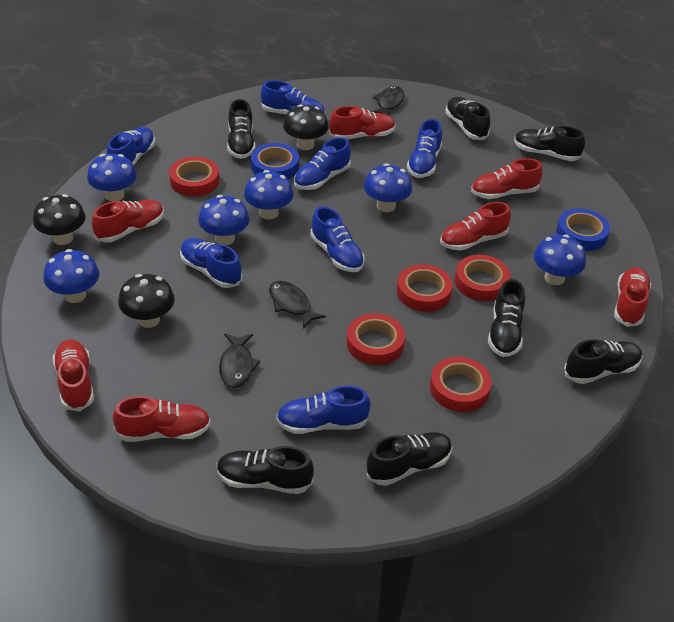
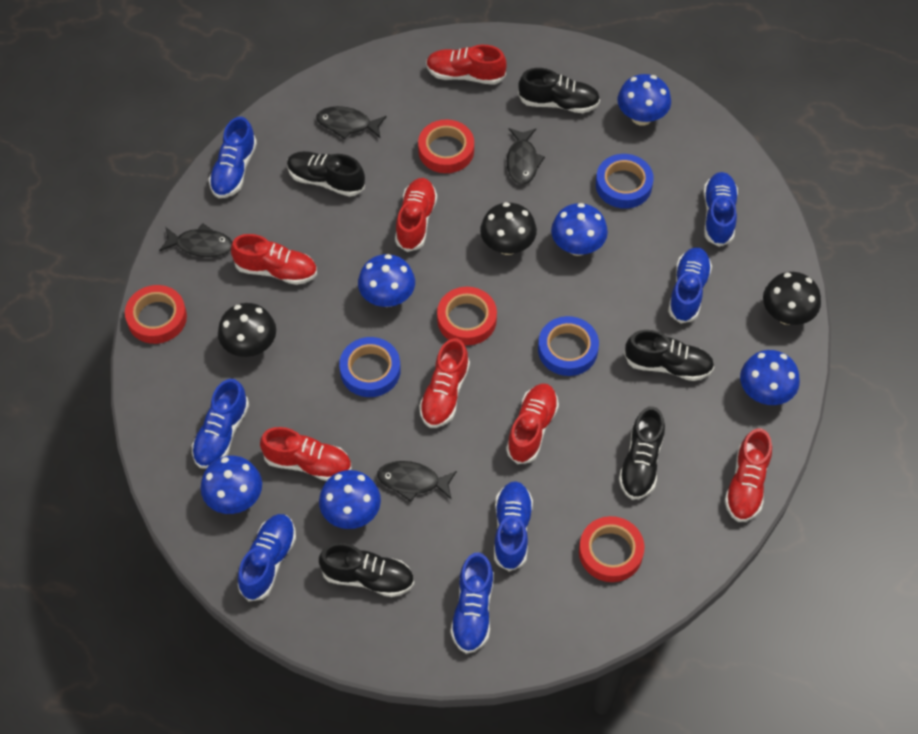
black fish: [219,334,261,388] [269,281,326,329] [371,86,404,117] = 3 -> [159,223,233,257] [316,106,387,140] [377,461,457,502] [506,128,545,185] = 4
black shoe: [217,446,314,494] [227,99,255,159] [366,432,452,486] [445,97,490,140] [488,279,525,357] [514,126,585,161] [564,339,642,384] = 7 -> [287,151,365,197] [319,543,414,597] [518,68,600,113] [619,406,665,500] [624,330,714,381] = 5
blue tape: [251,143,299,179] [556,208,610,251] = 2 -> [339,337,401,397] [538,316,599,376] [596,154,654,209] = 3
red tape: [169,157,219,196] [347,313,405,365] [397,264,452,312] [430,357,492,412] [455,255,510,301] = 5 -> [125,285,187,344] [418,120,474,173] [437,287,497,345] [579,516,644,582] = 4

